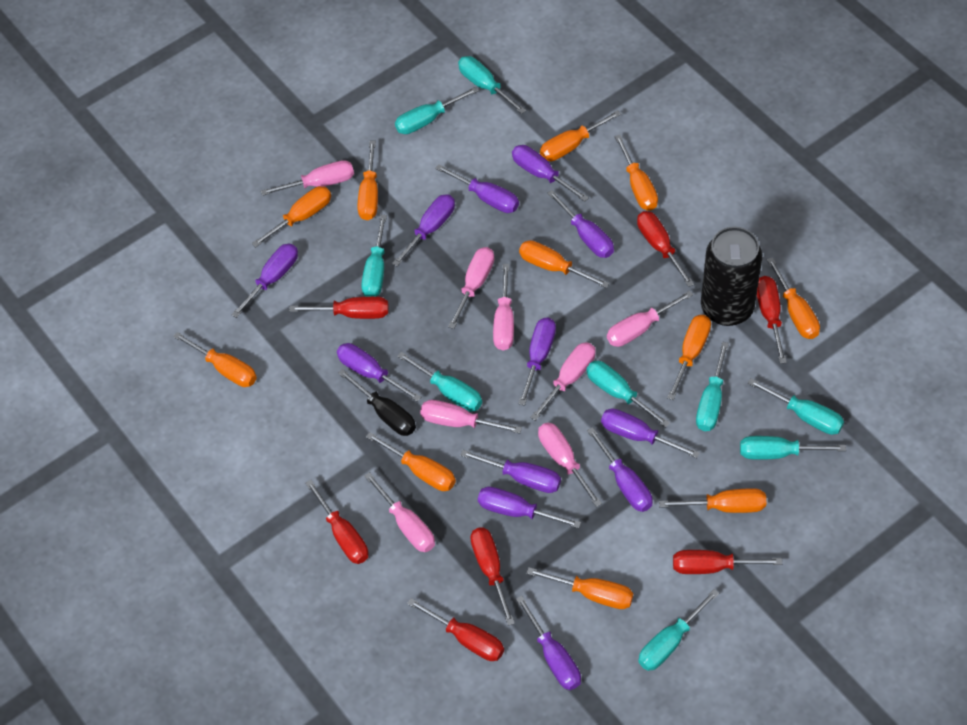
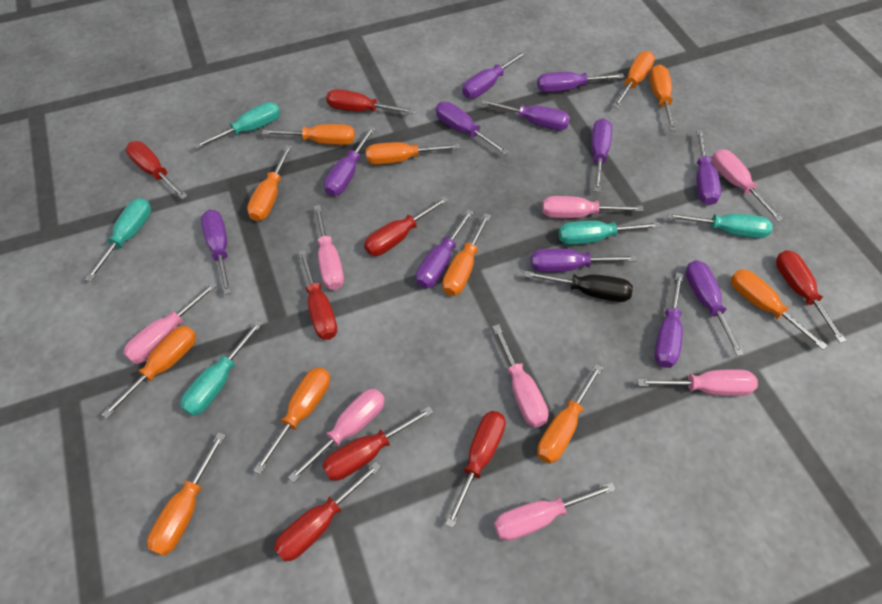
black can: [701,227,762,326] = 1 -> none = 0
red screwdriver: [290,296,389,319] [305,480,369,564] [407,598,504,661] [470,527,515,626] [637,211,694,287] [673,550,782,574] [757,276,787,364] = 7 -> [126,141,187,200] [274,462,381,562] [299,250,337,340] [322,406,434,481] [326,89,415,114] [364,196,449,256] [445,411,506,528] [776,250,846,343] = 8
turquoise screwdriver: [361,215,387,296] [395,87,479,134] [397,352,482,412] [458,56,526,114] [586,361,670,428] [638,589,719,671] [696,342,729,431] [740,436,846,460] [748,379,844,435] = 9 -> [85,198,151,282] [180,320,263,416] [194,102,280,149] [558,221,660,245] [667,213,773,238] = 5

